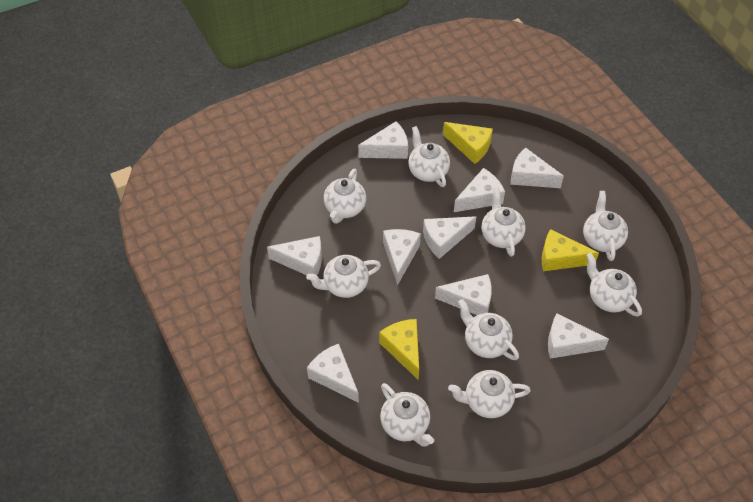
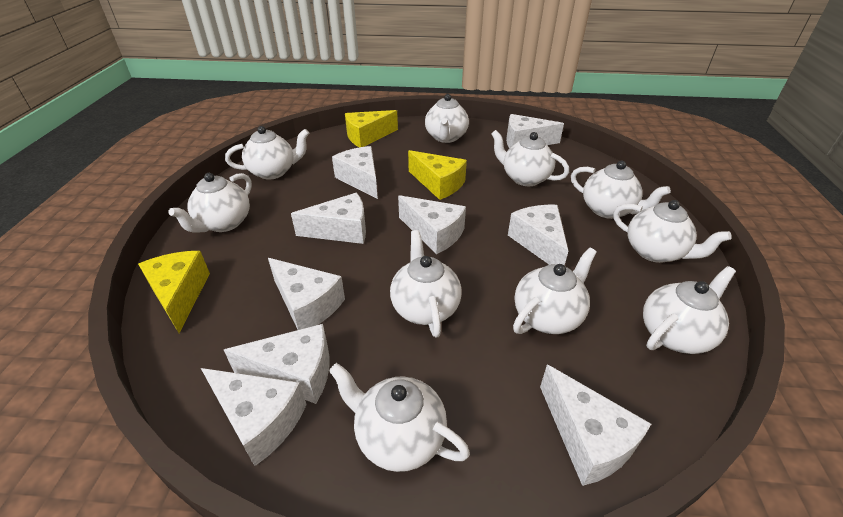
white teapot: [306,255,381,298] [324,169,366,224] [380,383,434,447] [408,126,450,187] [448,370,531,418] [458,299,519,360] [481,187,526,257] [583,191,628,261] [586,253,642,317] = 9 -> [169,173,252,233] [225,126,309,179] [329,363,470,472] [390,230,462,338] [425,94,469,143] [491,130,569,186] [513,247,597,334] [571,161,671,219] [613,200,732,263] [643,266,736,354] = 10

